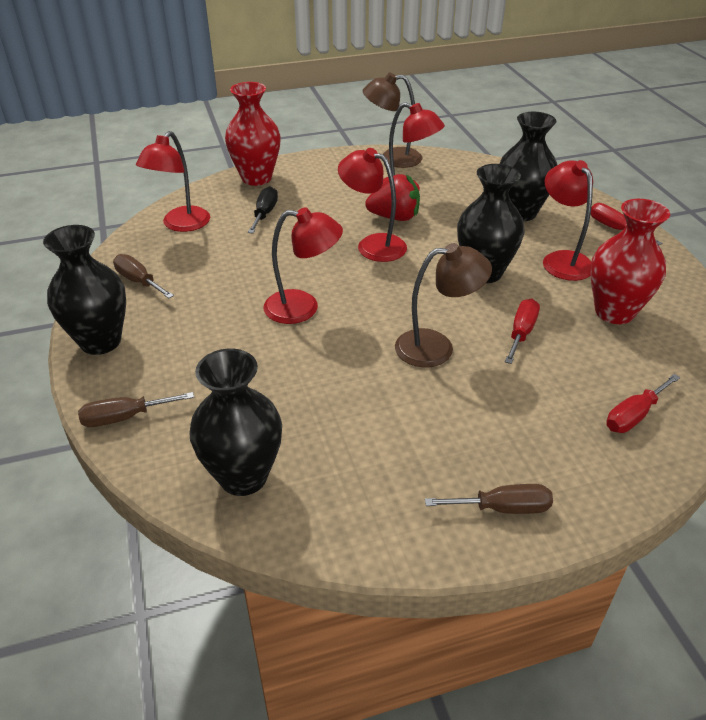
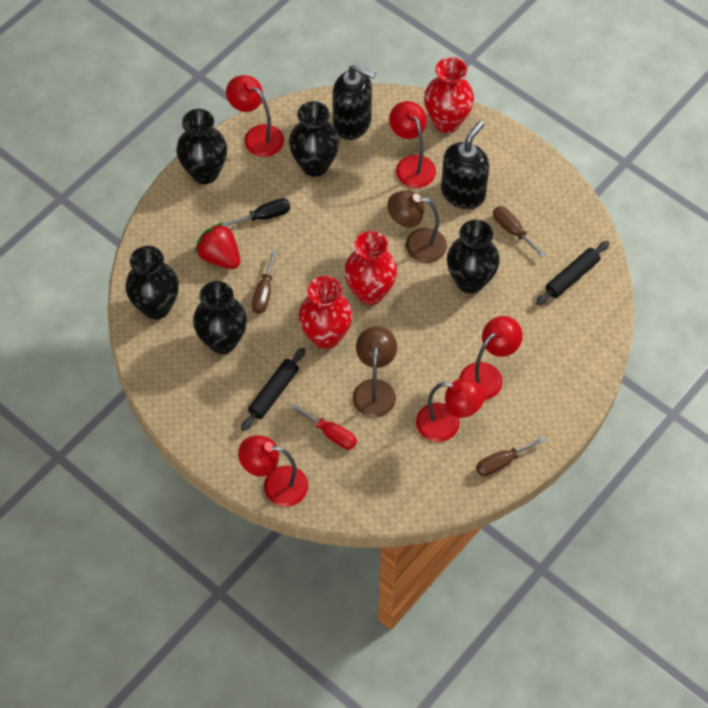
black rolling pin: none = 0 -> [241,348,305,431] [536,241,609,305] = 2
black soap dispenser: none = 0 -> [333,64,376,140] [441,121,490,209] = 2
black vase: [43,225,126,355] [189,349,282,496] [457,164,525,283] [499,112,557,221] = 4 -> [125,246,179,319] [176,109,227,184] [193,281,247,354] [289,101,340,177] [447,220,500,293] = 5
red screwdriver: [505,299,540,364] [591,203,663,246] [606,374,681,433] = 3 -> [291,404,357,450] = 1
red vase: [225,82,281,186] [590,199,670,324] = 2 -> [298,276,352,349] [344,231,397,305] [424,57,474,133] = 3

